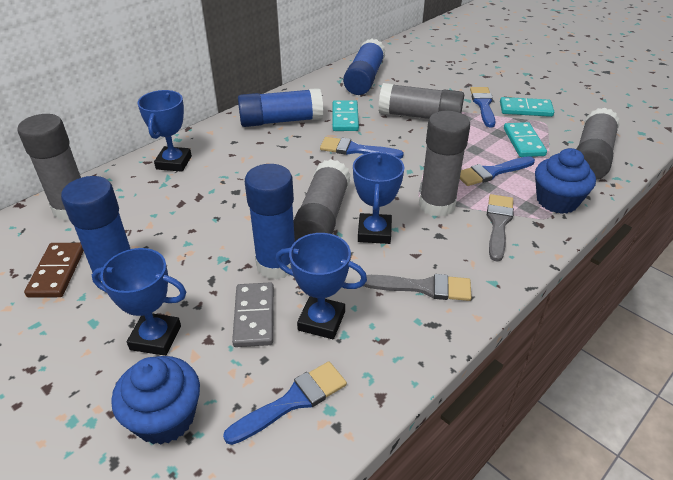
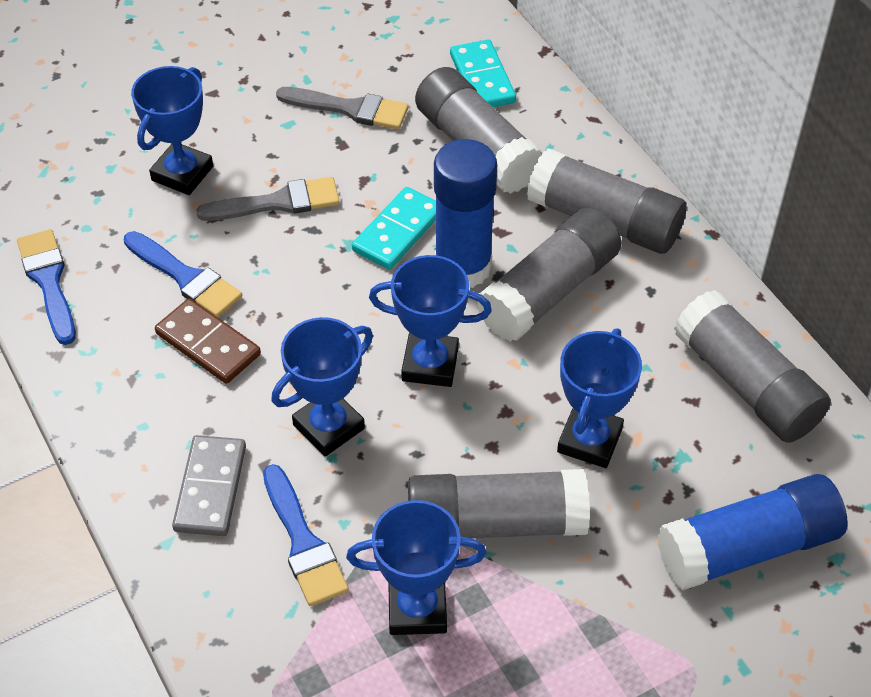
blue brush: [223,361,347,445] [320,137,404,159] [460,156,535,186] [470,87,496,127] = 4 -> [17,229,76,345] [124,231,242,317] [263,464,349,606] = 3
blue cupcake: [111,356,200,445] [535,148,596,214] = 2 -> none = 0
blue glue stick: [61,176,130,293] [238,88,323,127] [245,164,295,280] [343,38,386,95] = 4 -> [434,139,497,288] [657,474,848,591] = 2
blue trophy: [92,248,186,356] [137,90,192,172] [275,233,367,339] [353,152,404,244] = 4 -> [131,66,213,195] [271,317,373,457] [346,500,486,635] [369,255,492,387] [557,328,642,468] = 5
turquoise domino: [332,100,359,131] [500,97,554,117] [504,122,547,157] = 3 -> [352,187,436,270] [450,39,516,107] = 2

